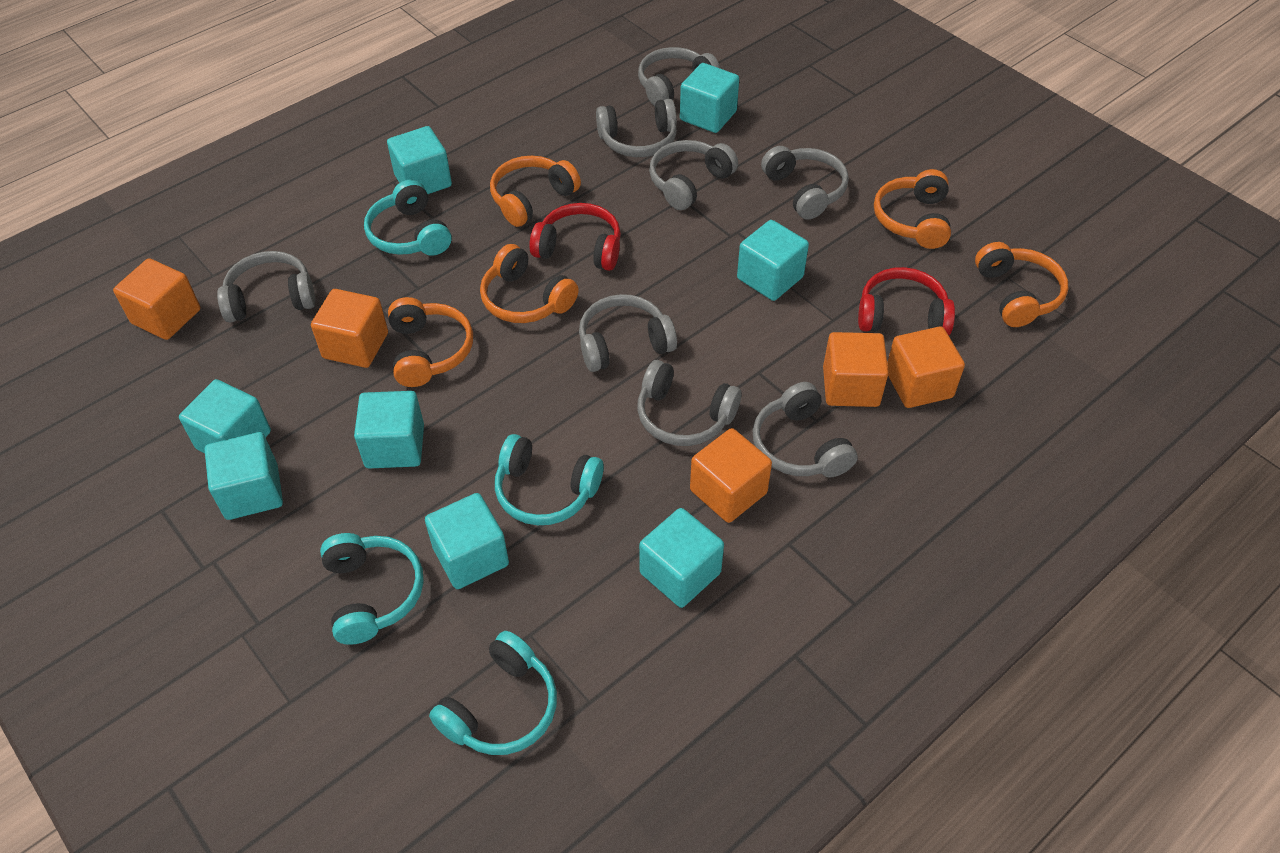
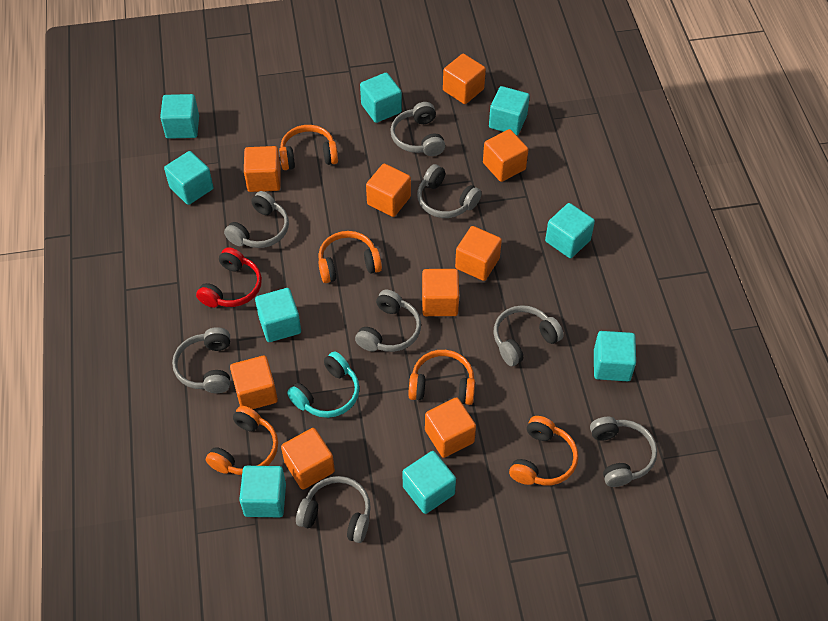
orange cube: [113,258,200,340] [311,289,388,368] [690,428,772,523] [823,332,889,407] [887,326,965,408] = 5 -> [230,355,278,409] [244,146,281,192] [281,428,335,490] [366,164,411,217] [422,269,459,316] [425,397,476,458] [443,54,486,104] [455,226,502,281] [483,129,528,182] = 9
red headphones: [529,203,621,271] [858,267,955,335] = 2 -> [196,247,262,308] = 1
turquoise cube: [179,379,271,453] [205,432,283,520] [354,391,424,468] [387,126,452,194] [425,493,509,589] [639,508,724,608] [680,63,739,133] [737,220,809,301] = 8 -> [160,94,199,139] [164,151,213,205] [239,466,286,517] [255,288,301,342] [360,73,402,123] [402,451,456,514] [489,86,530,135] [545,203,595,258] [594,331,636,381] = 9
turquoise headphones: [320,533,424,645] [364,180,451,256] [429,631,557,755] [495,434,604,525] = 4 -> [287,351,360,418] = 1

